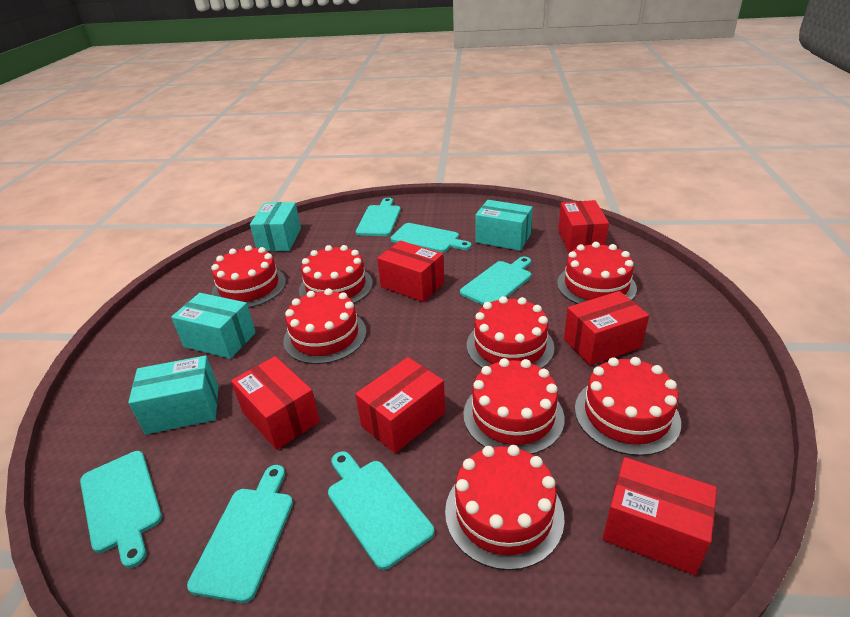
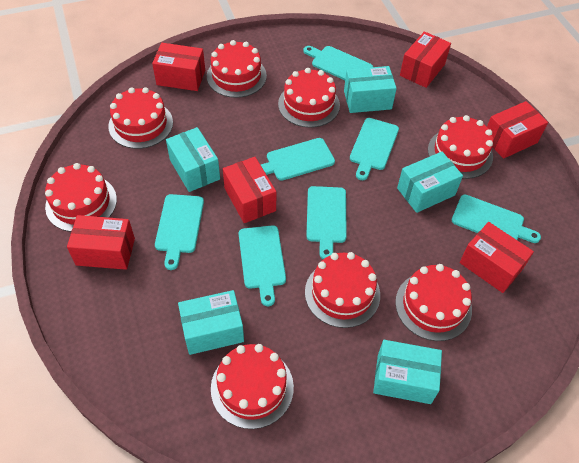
turquoise box: [128,355,218,435] [171,293,256,359] [250,202,301,251] [475,200,533,251] = 4 -> [166,127,220,192] [178,290,244,355] [344,66,397,113] [373,340,442,404] [397,152,463,213] = 5
turquoise cutting board: [80,451,162,568] [187,465,293,603] [328,451,434,570] [356,198,401,236] [391,223,471,253] [460,257,531,305] = 6 -> [155,194,204,270] [239,225,286,306] [261,138,335,181] [303,46,373,80] [306,186,347,259] [350,118,399,180] [452,195,541,243] = 7

